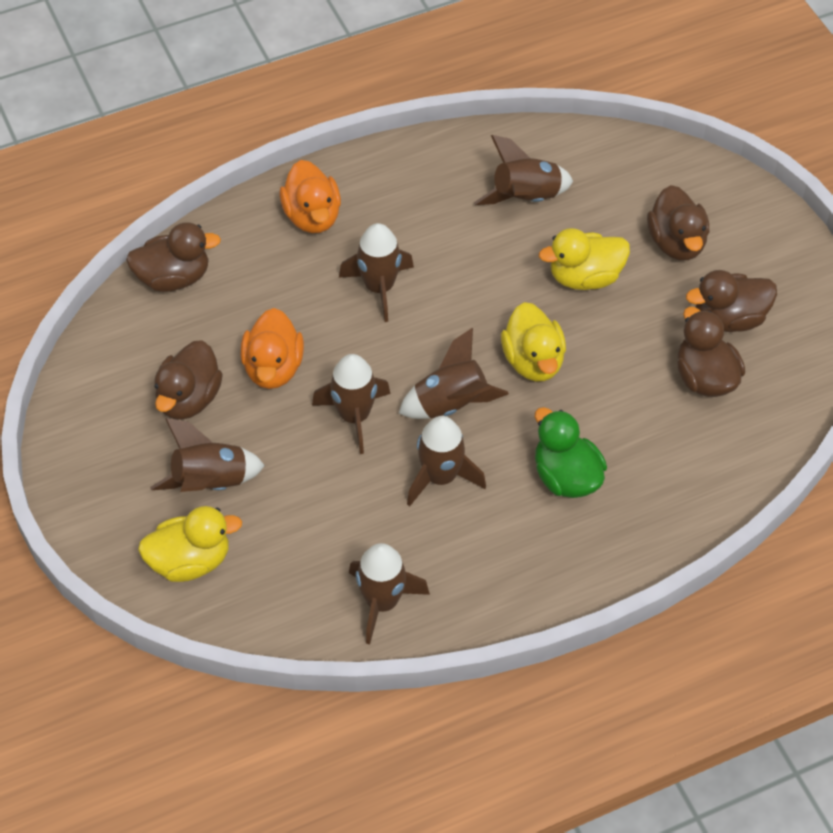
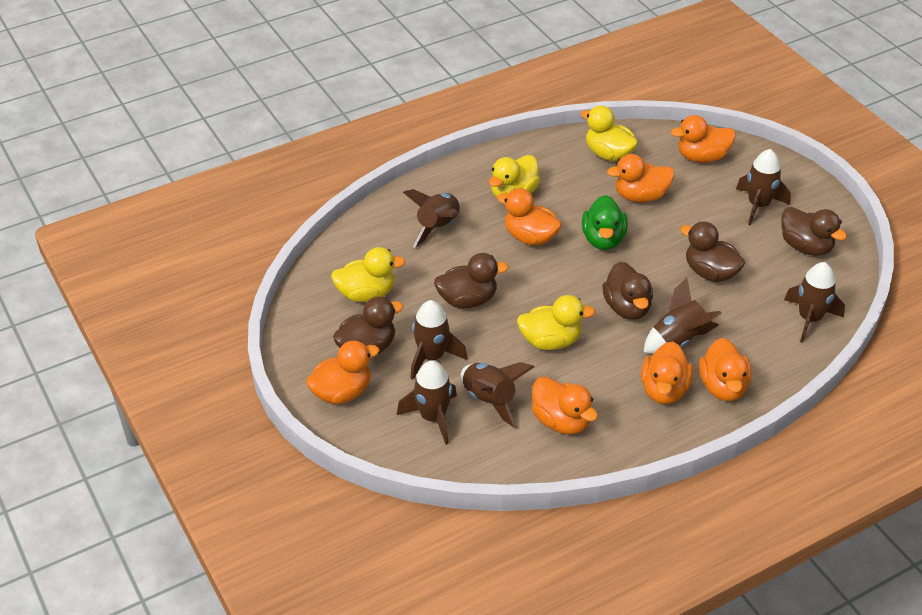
orange duck: [241,308,304,389] [280,160,341,233] = 2 -> [306,341,380,404] [497,188,562,246] [532,376,598,434] [607,154,674,202] [641,342,693,404] [671,115,735,163] [699,338,752,401] = 7
yellow duck: [138,506,242,582] [501,302,566,381] [539,228,630,290] = 3 -> [331,247,405,302] [489,155,540,198] [517,295,595,350] [581,106,638,161] = 4

